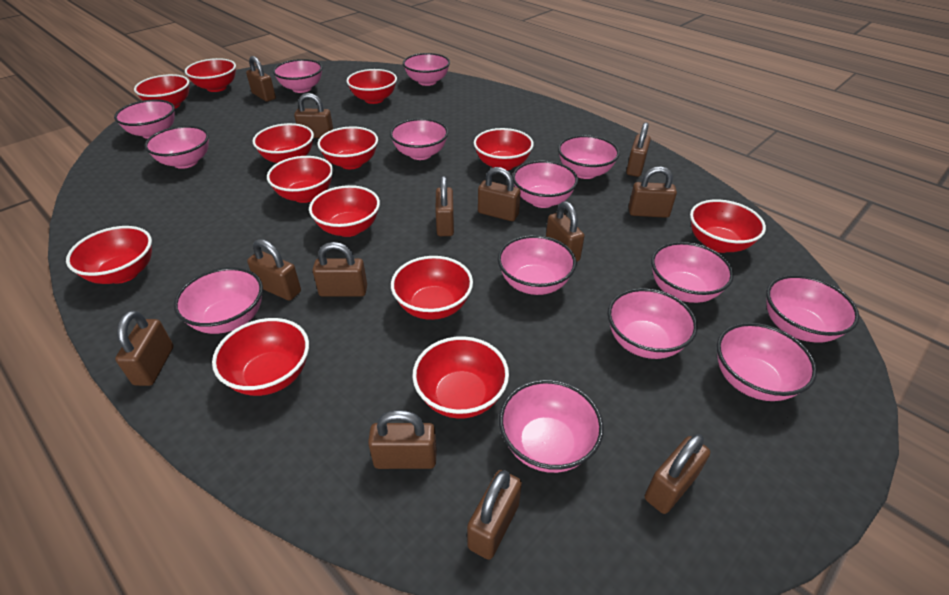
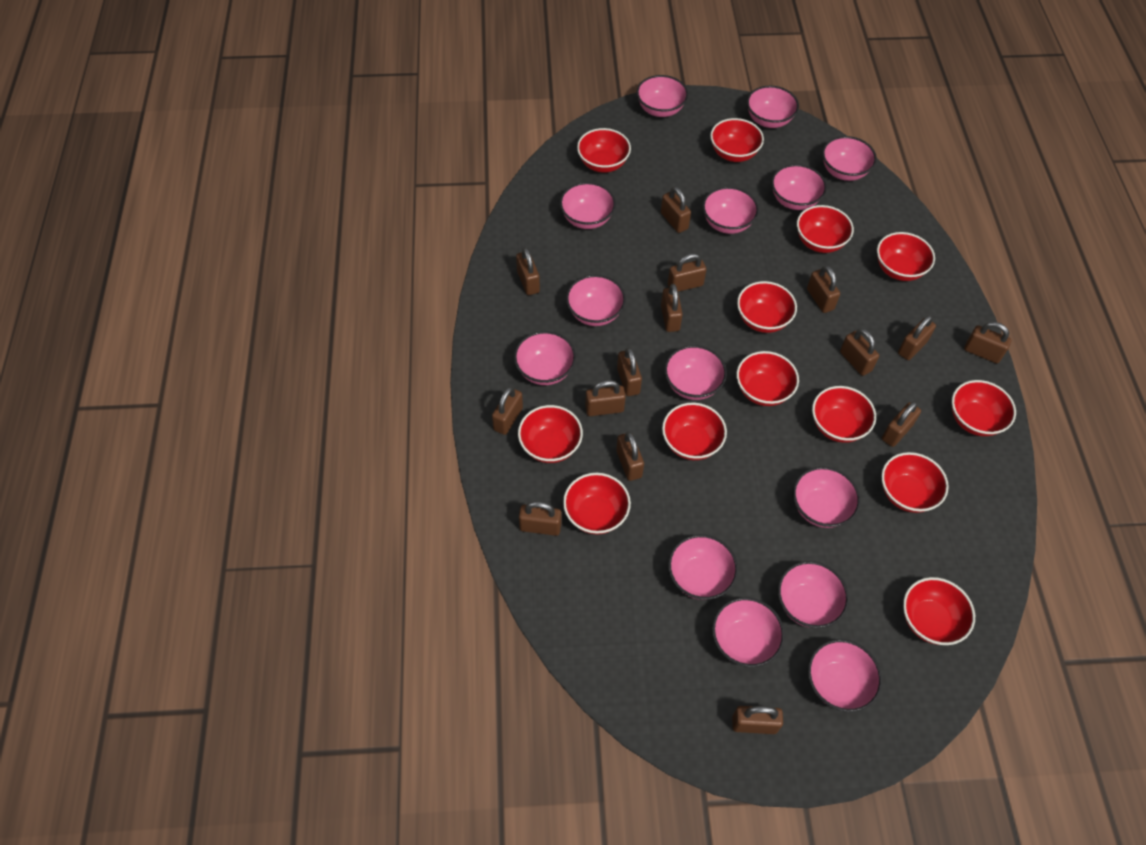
brown padlock: [115,311,173,386] [246,56,276,101] [247,239,301,301] [294,93,333,138] [313,242,367,297] [368,410,437,469] [436,176,454,236] [467,470,522,560] [478,167,521,221] [546,201,584,262] [626,122,651,177] [628,166,677,218] [645,434,710,514] = 13 -> [492,386,523,435] [516,247,540,295] [519,501,561,536] [585,380,626,416] [616,432,644,481] [617,348,642,396] [661,186,691,233] [661,284,683,332] [668,253,707,292] [732,706,783,734] [807,265,840,313] [840,329,879,376] [882,401,921,447] [898,315,936,360] [964,322,1011,363] = 15

